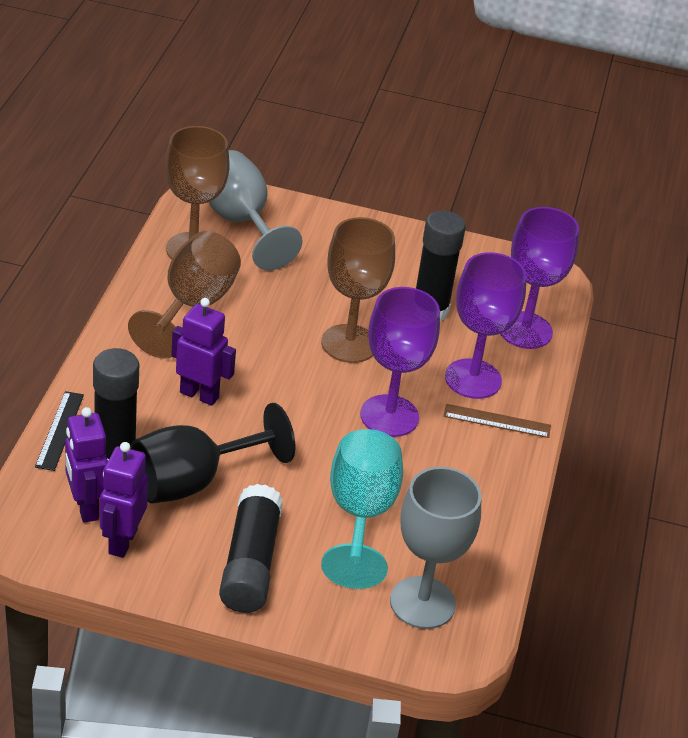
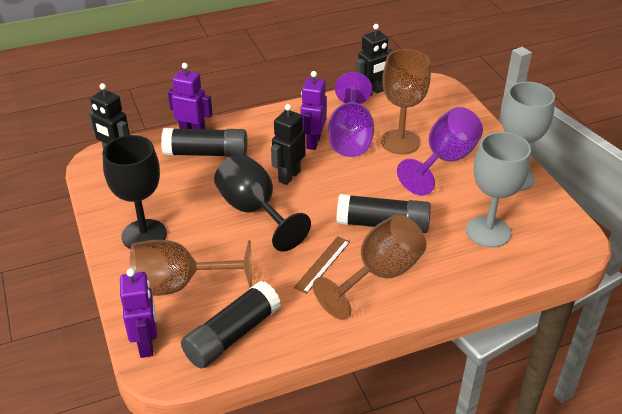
black goblet: [130,403,295,504] = 1 -> [103,135,167,249] [214,154,311,252] = 2
black robot: none = 0 -> [88,83,130,149] [271,104,306,185] [356,24,394,96] = 3
black ruler: [35,391,84,471] = 1 -> none = 0
purple goblet: [360,287,440,437] [445,252,526,399] [500,207,579,349] = 3 -> [328,72,374,157] [397,107,483,196] = 2
turquoise goblet: [321,429,403,589] = 1 -> none = 0

